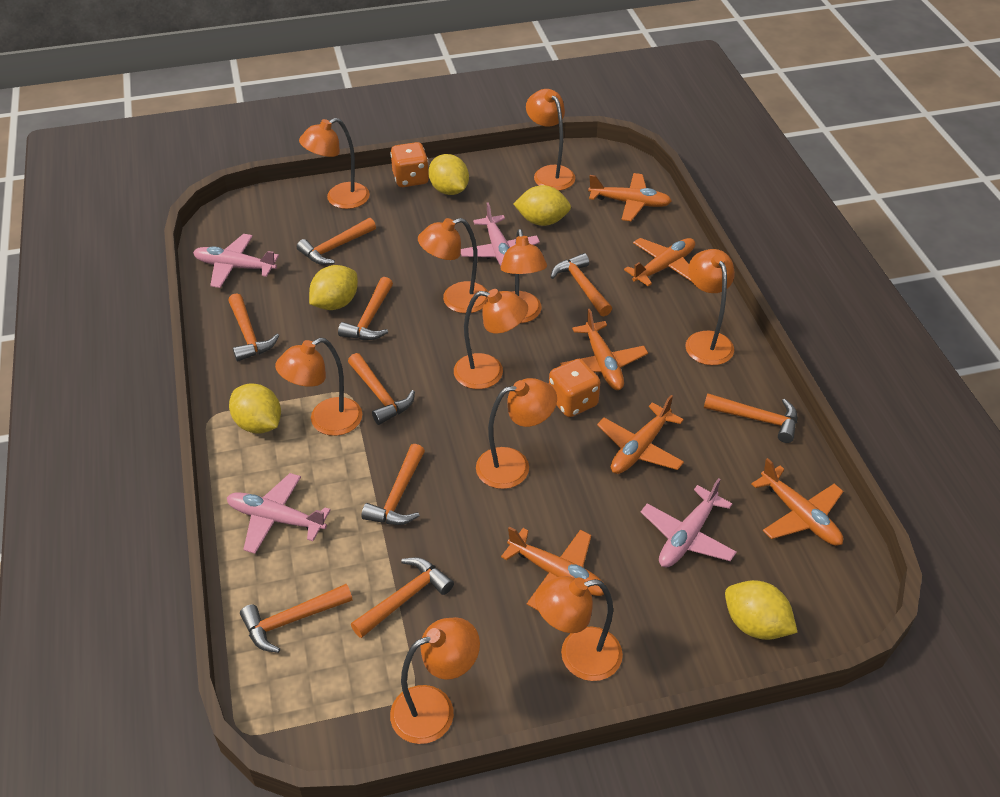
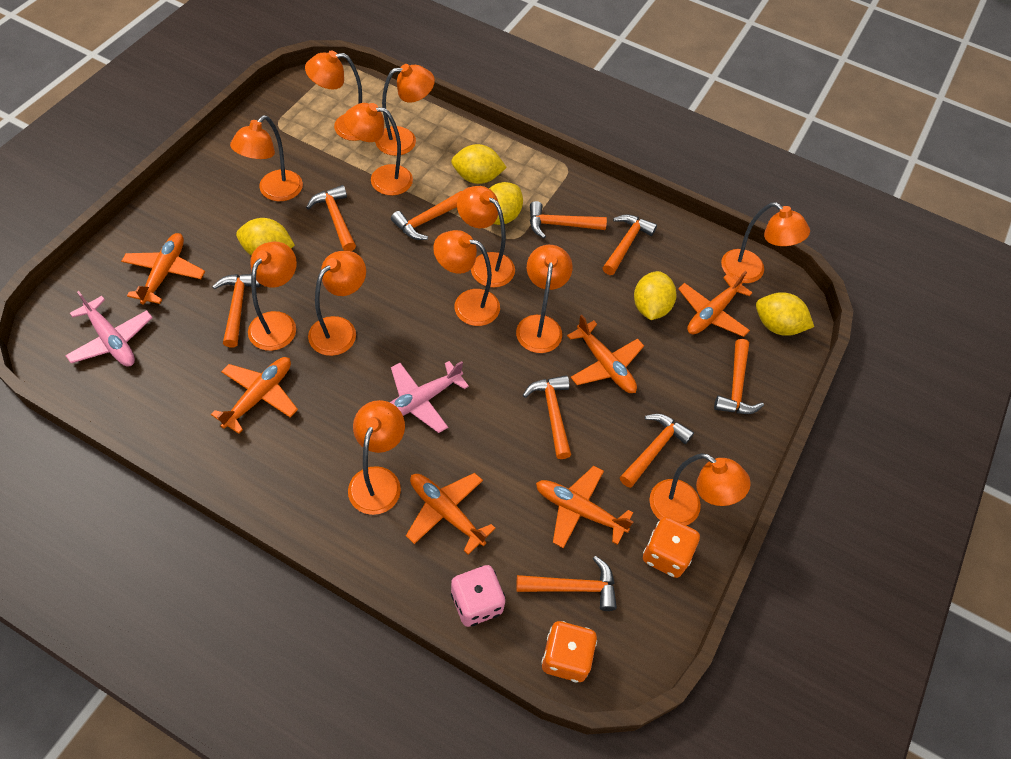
orange lamp: [275,338,362,436] [299,118,370,209] [390,617,480,744] [418,218,488,313] [454,289,528,389] [476,378,557,489] [501,229,547,323] [526,89,575,191] [535,576,623,681] [685,249,735,365] = 10 -> [230,115,303,201] [248,242,297,351] [305,51,362,141] [308,251,366,356] [344,103,413,196] [348,400,405,515] [375,64,435,156] [433,230,500,326] [457,186,515,287] [516,245,573,353] [649,453,751,525] [721,202,810,283] = 12
pink dice: none = 0 -> [451,565,505,627] = 1
pink plane: [193,234,279,288] [227,473,331,554] [461,202,540,266] [641,478,737,568] = 4 -> [65,291,153,367] [390,361,469,433] = 2

